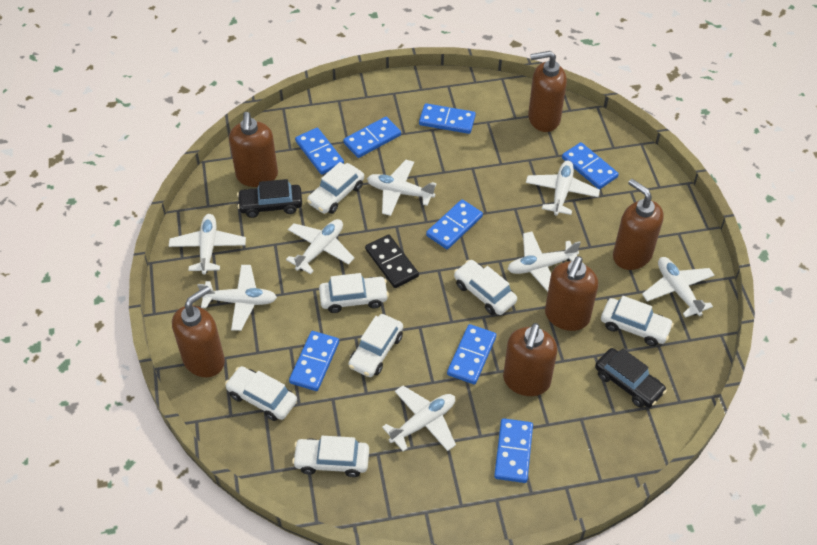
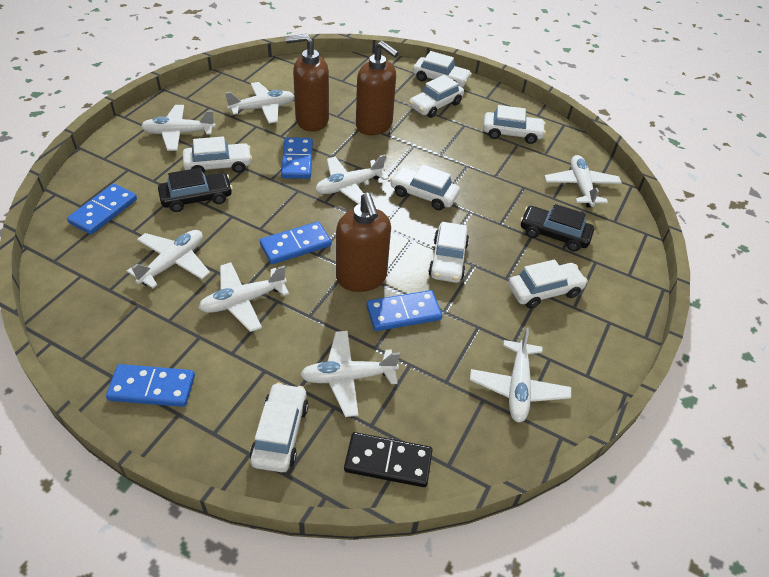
blue domino: [289,331,339,391] [295,128,344,175] [343,117,401,158] [419,103,476,134] [426,199,483,249] [447,324,496,384] [494,418,533,483] [562,142,619,189] = 8 -> [67,184,137,235] [106,364,195,407] [260,222,331,264] [281,137,313,179] [366,290,442,331] = 5
brown soap dispenser: [172,286,225,377] [229,112,278,187] [503,323,557,396] [528,51,567,132] [545,256,598,331] [613,179,664,270] = 6 -> [285,34,329,132] [336,193,391,292] [356,41,399,135] = 3
white car: [225,366,297,421] [292,436,369,477] [307,162,364,214] [319,273,389,313] [348,314,403,377] [454,260,517,315] [601,296,674,346] = 7 -> [183,136,252,173] [250,383,308,472] [390,165,460,210] [409,75,464,118] [413,51,472,87] [428,222,469,283] [483,105,546,144] [508,259,588,309] = 8

